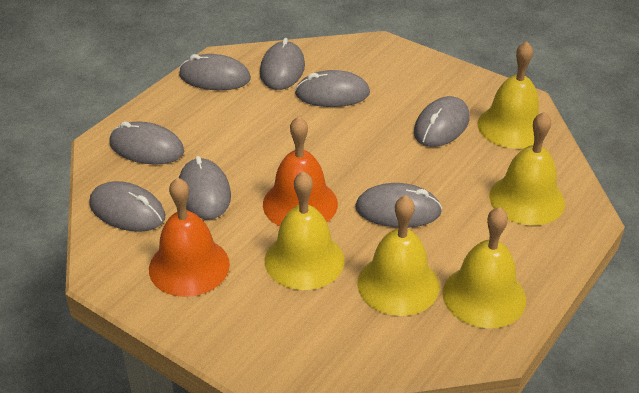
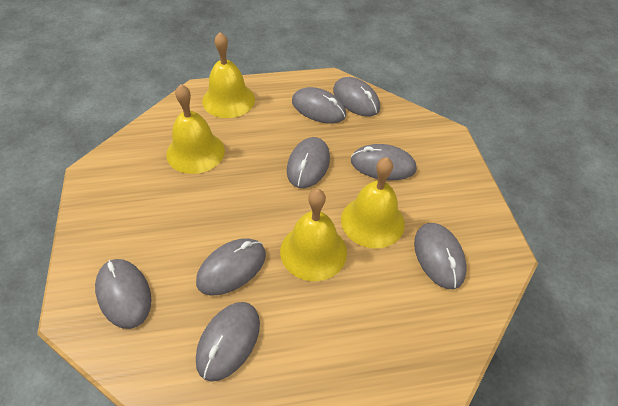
orange bell: [149,177,230,297] [263,116,338,226] = 2 -> none = 0
yellow bell: [265,171,345,290] [357,195,439,316] [443,207,526,329] [477,41,539,149] [489,111,565,226] = 5 -> [166,84,225,174] [202,32,255,118] [280,189,347,281] [341,157,405,249] = 4

